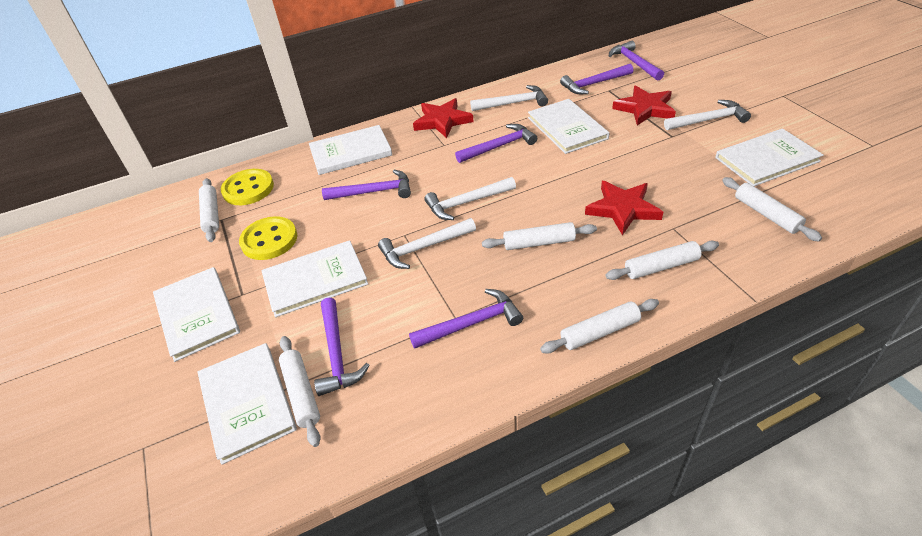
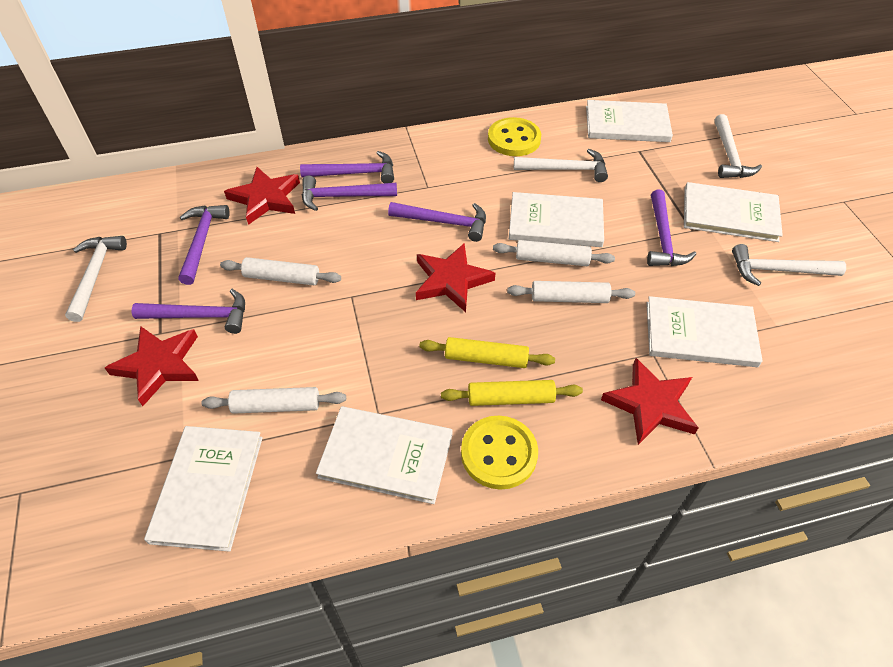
red star: [413,98,474,138] [585,181,663,235] [612,86,676,125] = 3 -> [105,326,199,406] [224,167,300,225] [416,244,495,312] [601,358,699,445] = 4
white rolling pin: [199,178,219,242] [279,336,321,447] [482,222,597,250] [540,299,659,354] [606,241,719,280] [722,177,822,242] = 6 -> [202,387,346,414] [220,257,341,285] [493,240,615,266] [507,281,635,303] = 4
yellow rolling pin: none = 0 -> [419,337,555,368] [441,380,583,406] = 2

